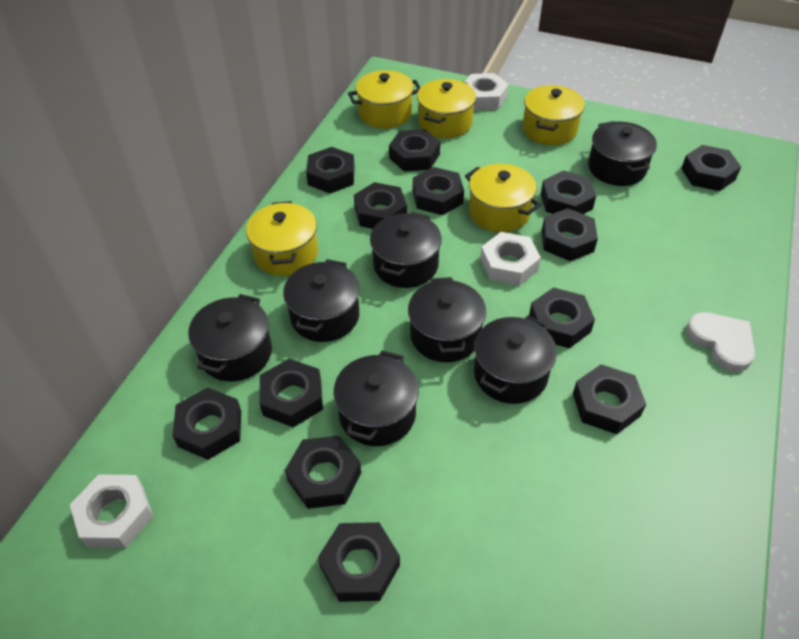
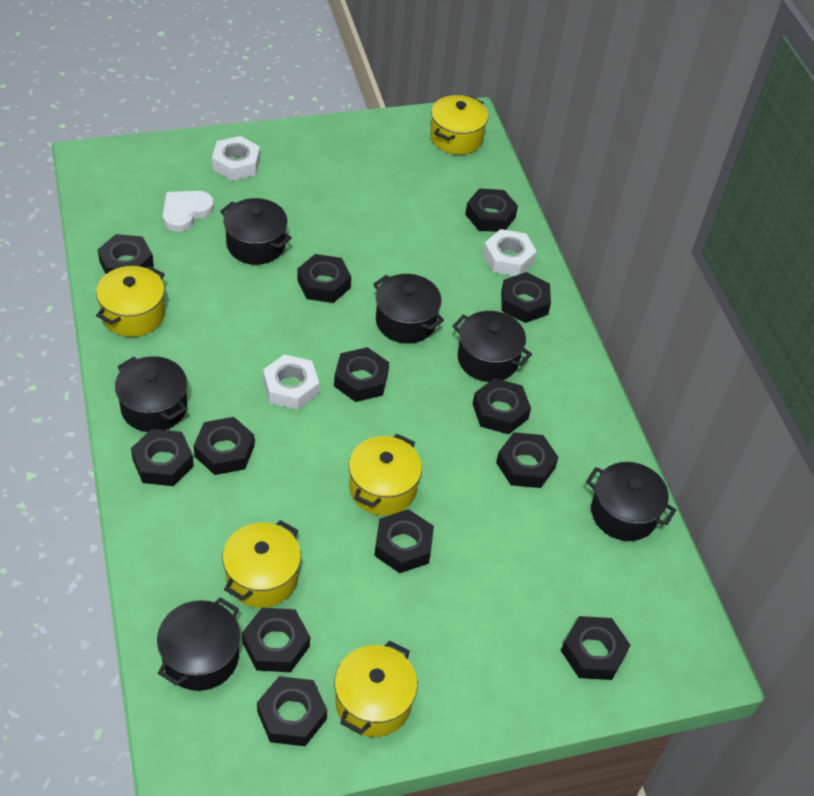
black pot: [188,294,272,381] [283,259,360,342] [333,351,419,446] [370,212,442,288] [408,277,486,362] [474,315,557,404] [588,121,657,186] = 7 -> [115,356,187,432] [157,597,240,691] [220,198,292,265] [373,274,444,344] [452,311,532,382] [586,462,676,541] = 6

